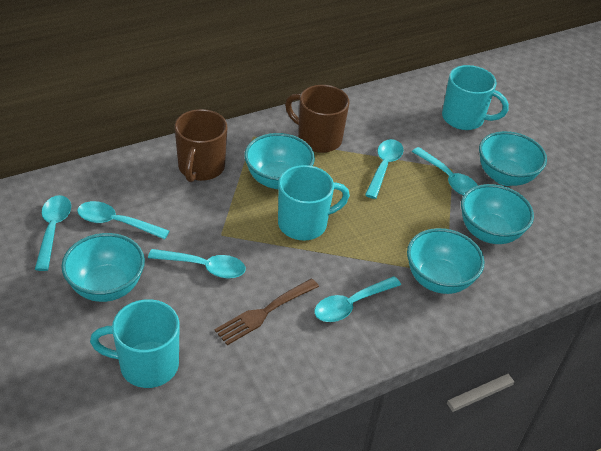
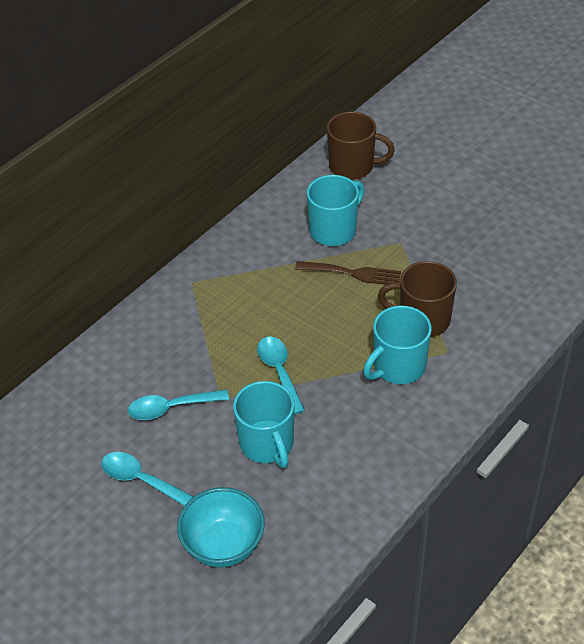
turquoise bowl: [61,233,145,302] [245,133,315,189] [407,228,485,294] [461,184,534,244] [479,131,547,186] = 5 -> [177,487,265,567] = 1
turquoise spoon: [35,195,71,271] [77,201,169,239] [148,249,246,279] [314,276,401,322] [365,139,404,199] [412,147,478,196] = 6 -> [102,452,194,506] [128,390,229,420] [257,336,305,415] = 3

